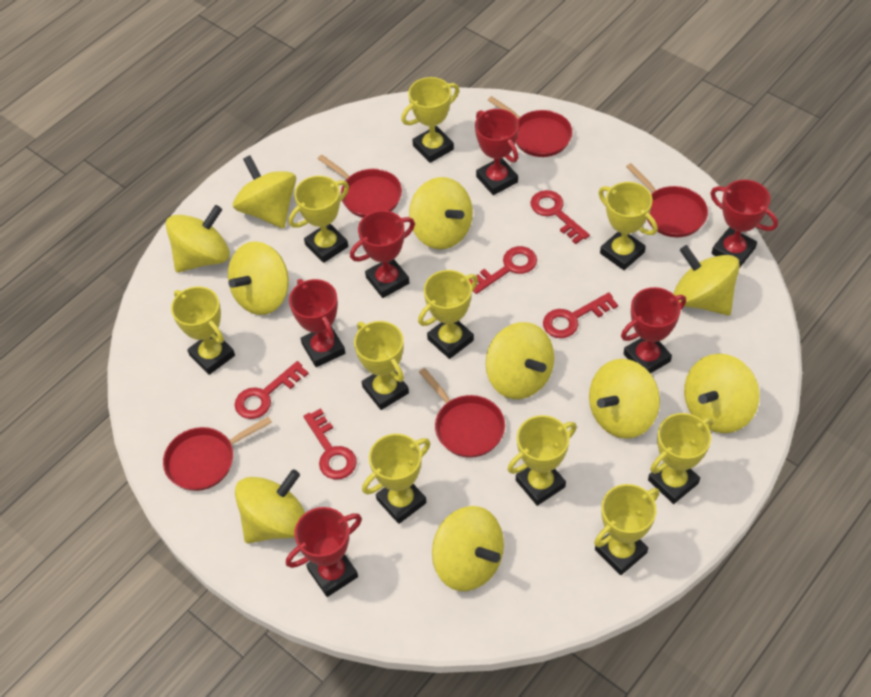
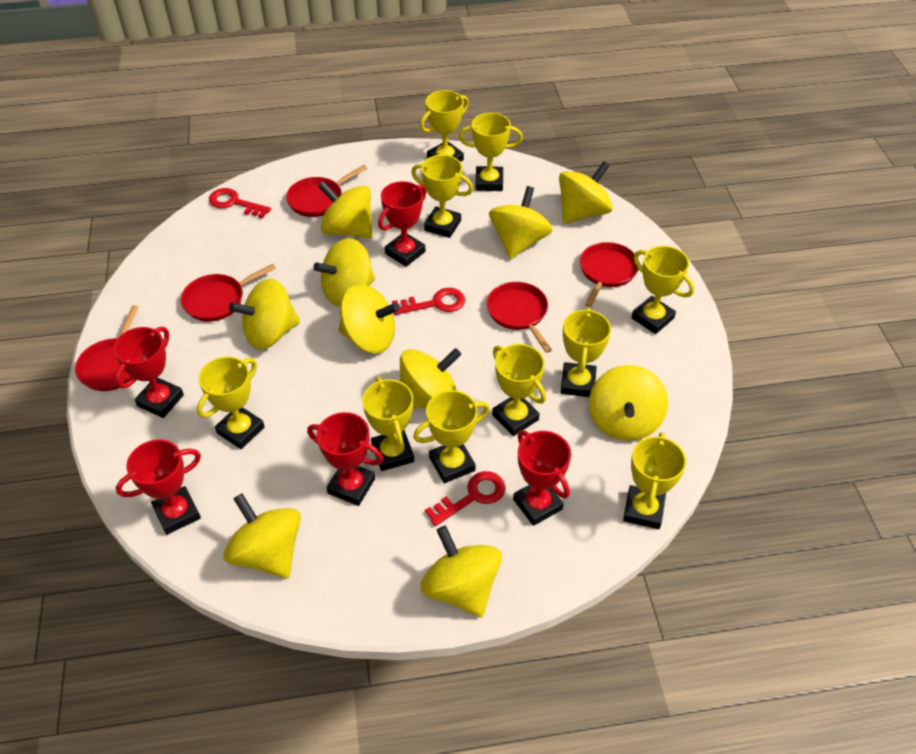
red key: [235,361,309,419] [304,408,357,480] [469,246,537,294] [530,190,590,244] [543,292,618,338] = 5 -> [209,188,271,219] [392,288,465,315] [425,471,506,526] = 3
red trophy: [286,507,362,597] [289,279,345,367] [350,210,415,298] [475,109,519,195] [621,287,686,373] [710,180,778,267] = 6 -> [113,327,184,418] [116,440,201,535] [307,412,383,506] [378,181,427,267] [513,430,571,526] = 5

